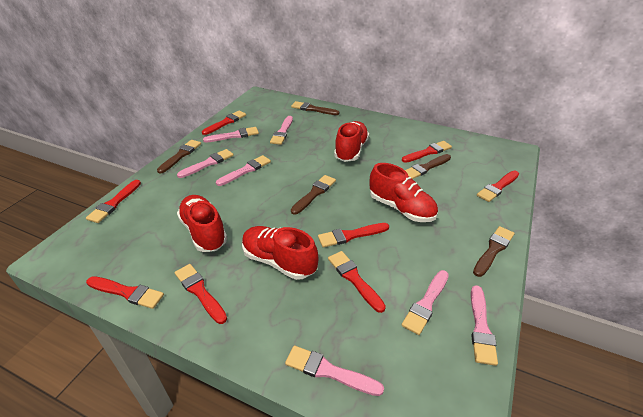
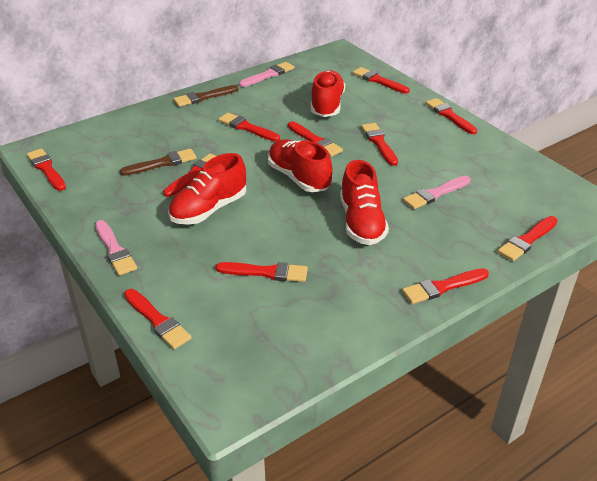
brown brush: [157,140,201,173] [291,101,339,115] [291,175,336,215] [405,154,451,179] [473,226,515,277] = 5 -> [120,149,196,176] [174,85,239,107] = 2
pink brush: [177,149,234,178] [203,127,259,143] [216,155,271,186] [270,116,293,145] [285,346,384,396] [402,270,449,335] [471,285,498,366] = 7 -> [95,220,137,276] [239,62,294,87] [403,176,471,209] = 3
red brush: [86,180,141,223] [86,276,164,309] [175,264,227,324] [202,111,246,135] [318,223,389,248] [328,251,386,313] [402,141,452,163] [477,171,519,202] = 8 -> [27,148,66,191] [124,289,192,349] [163,153,216,197] [216,262,308,282] [218,113,280,142] [288,121,343,157] [353,67,409,93] [361,123,398,166] [402,268,489,304] [426,98,477,134] [498,216,558,261] = 11

